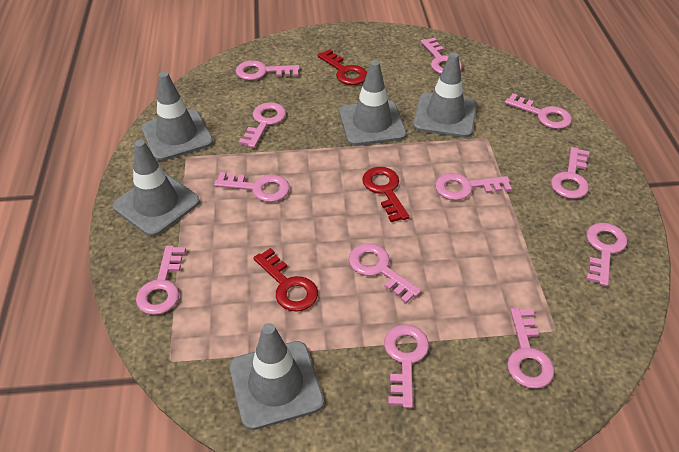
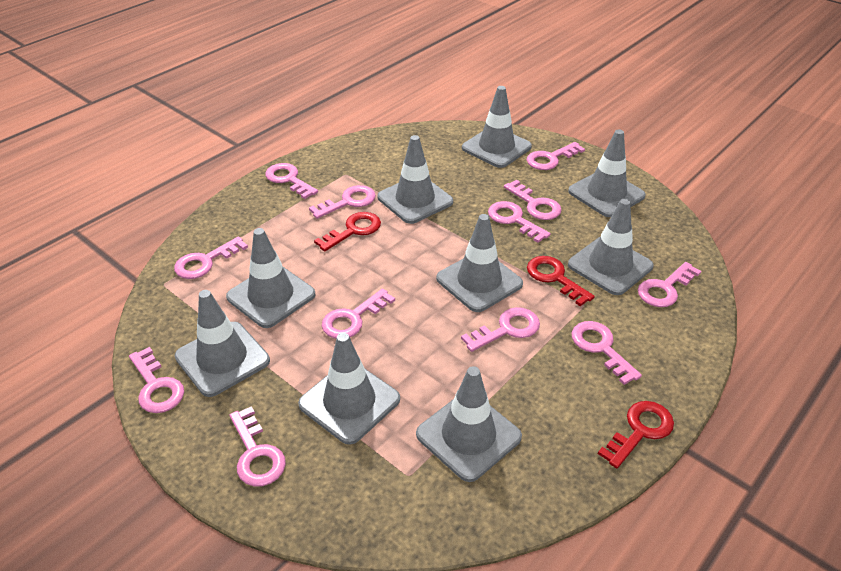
grey traffic cone: [112,140,200,236] [141,72,213,161] [229,323,324,430] [339,60,406,146] [413,52,477,138] = 5 -> [175,290,270,397] [226,228,316,328] [298,333,400,445] [377,135,453,224] [416,366,522,482] [436,214,523,312] [462,86,532,168] [568,129,646,217] [568,199,653,295] = 9

